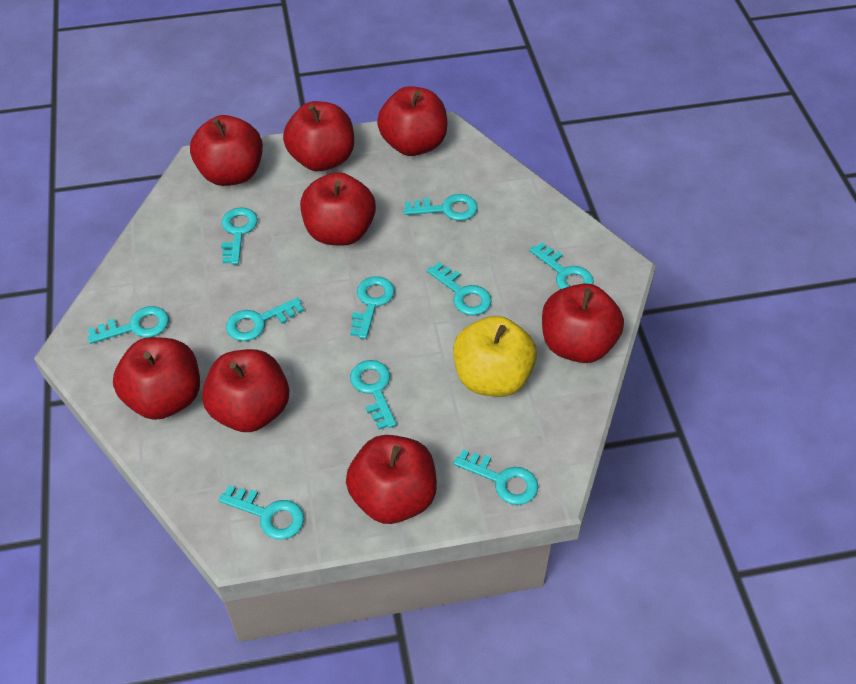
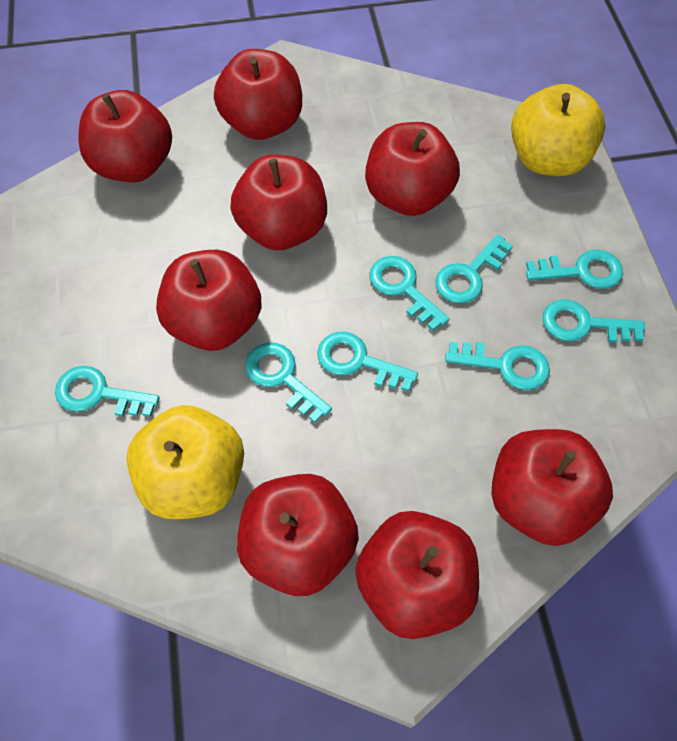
turquoise key: [88,306,169,344] [218,485,304,540] [221,207,258,265] [226,297,304,341] [350,276,395,339] [350,360,396,430] [404,194,478,221] [427,262,492,315] [453,449,538,505] [530,242,594,289] = 10 -> [55,366,160,417] [245,343,332,423] [317,332,418,392] [370,256,449,331] [435,234,513,304] [445,342,550,390] [526,249,623,289] [542,299,645,343] = 8
yellow apple: [453,316,537,397] = 1 -> [126,405,244,519] [511,84,605,176] = 2

